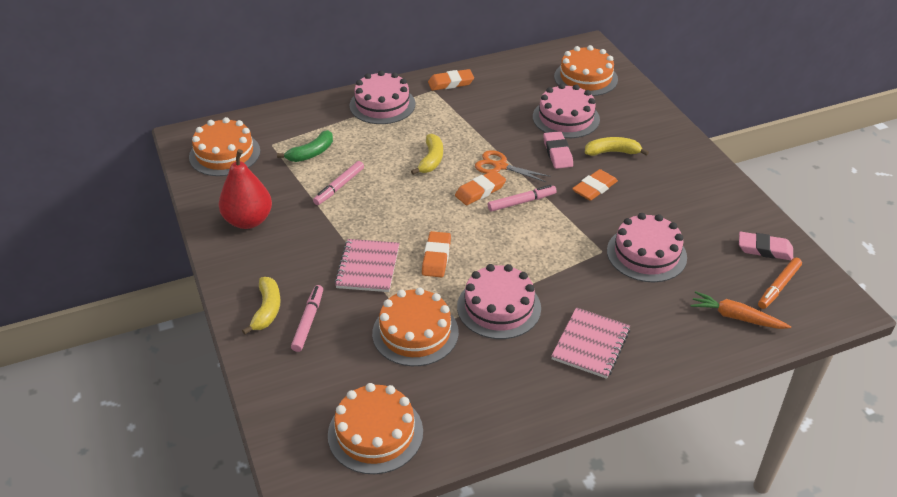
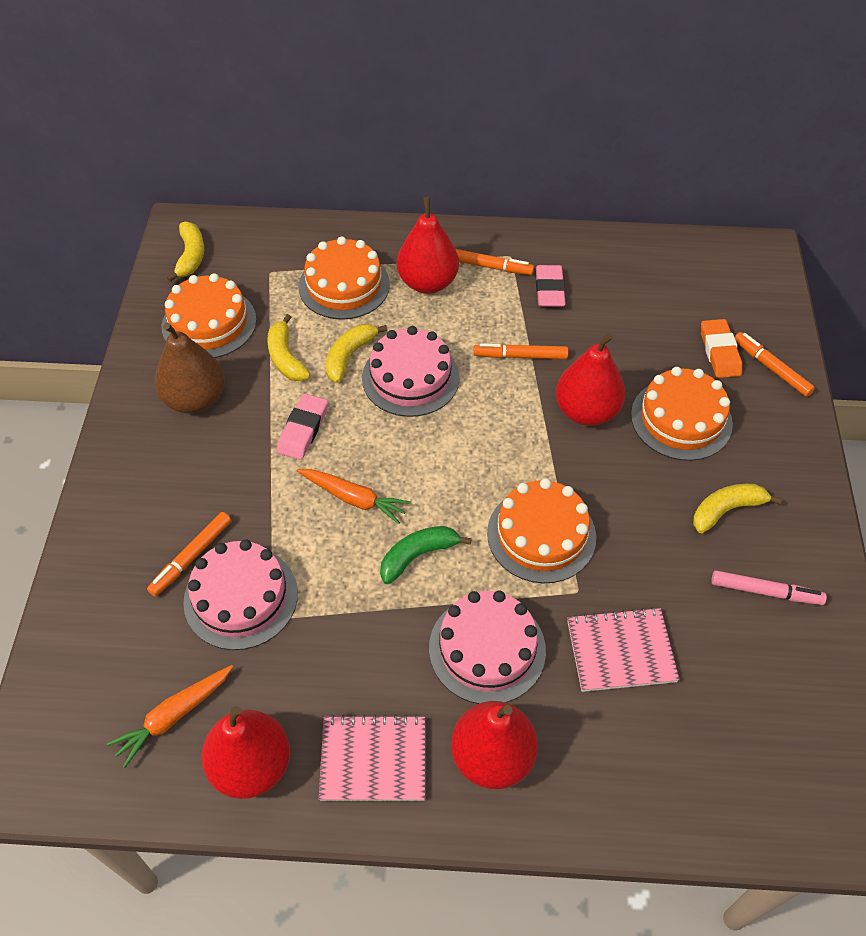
brown pear: none = 0 -> [155,323,225,414] = 1
orange carrot: [691,291,791,329] = 1 -> [107,665,233,768] [296,469,411,524] = 2
orange eraser: [422,231,451,277] [428,69,474,91] [455,170,506,205] [572,169,618,201] = 4 -> [701,319,742,378] = 1
orange marker: [758,258,802,309] = 1 -> [147,512,231,596] [456,249,534,275] [473,343,568,359] [735,332,815,397] = 4
orange scissors: [475,150,550,182] = 1 -> none = 0
pink cake: [350,71,415,124] [457,264,541,339] [533,83,600,138] [607,213,687,282] = 4 -> [183,539,298,650] [362,326,460,417] [429,590,546,704] = 3
pink marker: [291,285,323,352] [313,161,364,205] [488,185,557,212] = 3 -> [711,570,827,605] = 1
red pear: [219,149,272,229] = 1 -> [201,706,290,799] [397,197,459,294] [451,701,538,789] [556,333,625,426] = 4
yellow banana: [242,277,281,335] [411,134,443,175] [585,137,649,156] = 3 -> [167,222,204,282] [267,314,311,381] [326,324,388,383] [693,484,782,533] = 4

